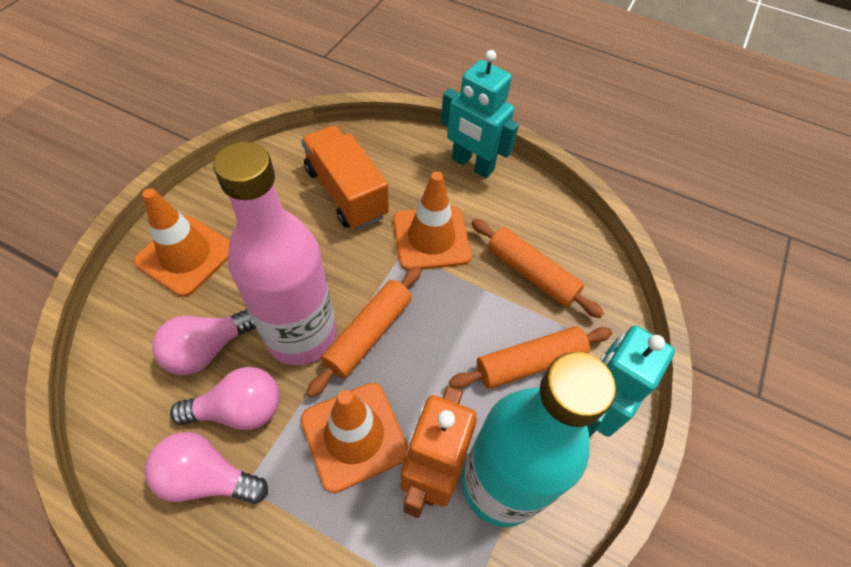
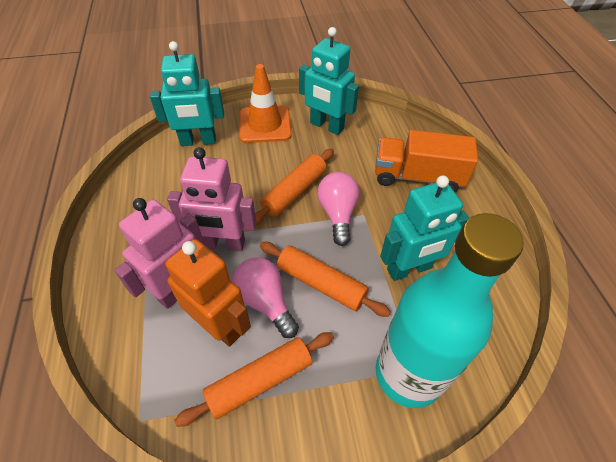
orange traffic cone: [134,188,230,297] [301,383,408,493] [393,172,472,271] = 3 -> [239,64,292,143] = 1
pink bottle: [213,141,336,365] = 1 -> none = 0
pink light bulb: [145,432,268,504] [152,309,256,375] [170,367,280,430] = 3 -> [232,257,299,338] [317,172,359,246] = 2
pink robot: none = 0 -> [114,198,204,309] [167,147,256,251] = 2
turquoise robot: [441,50,519,178] [587,325,675,437] = 2 -> [150,41,224,146] [299,27,359,135] [380,175,469,281] = 3

